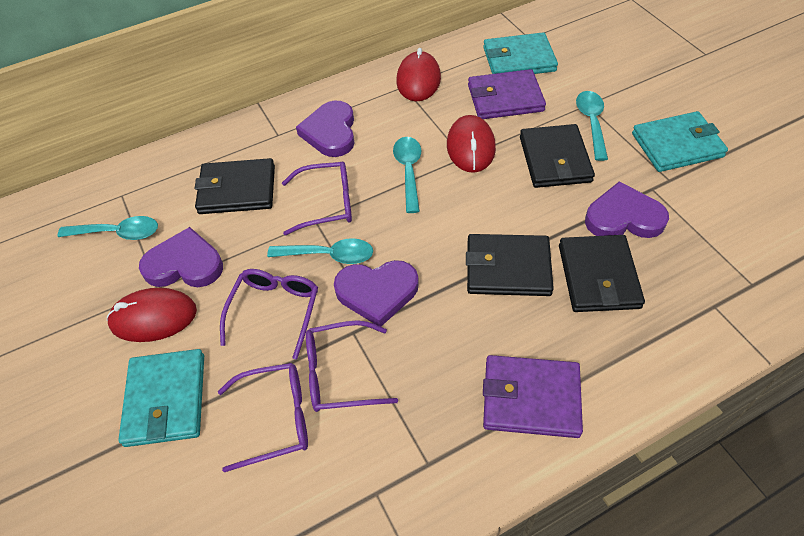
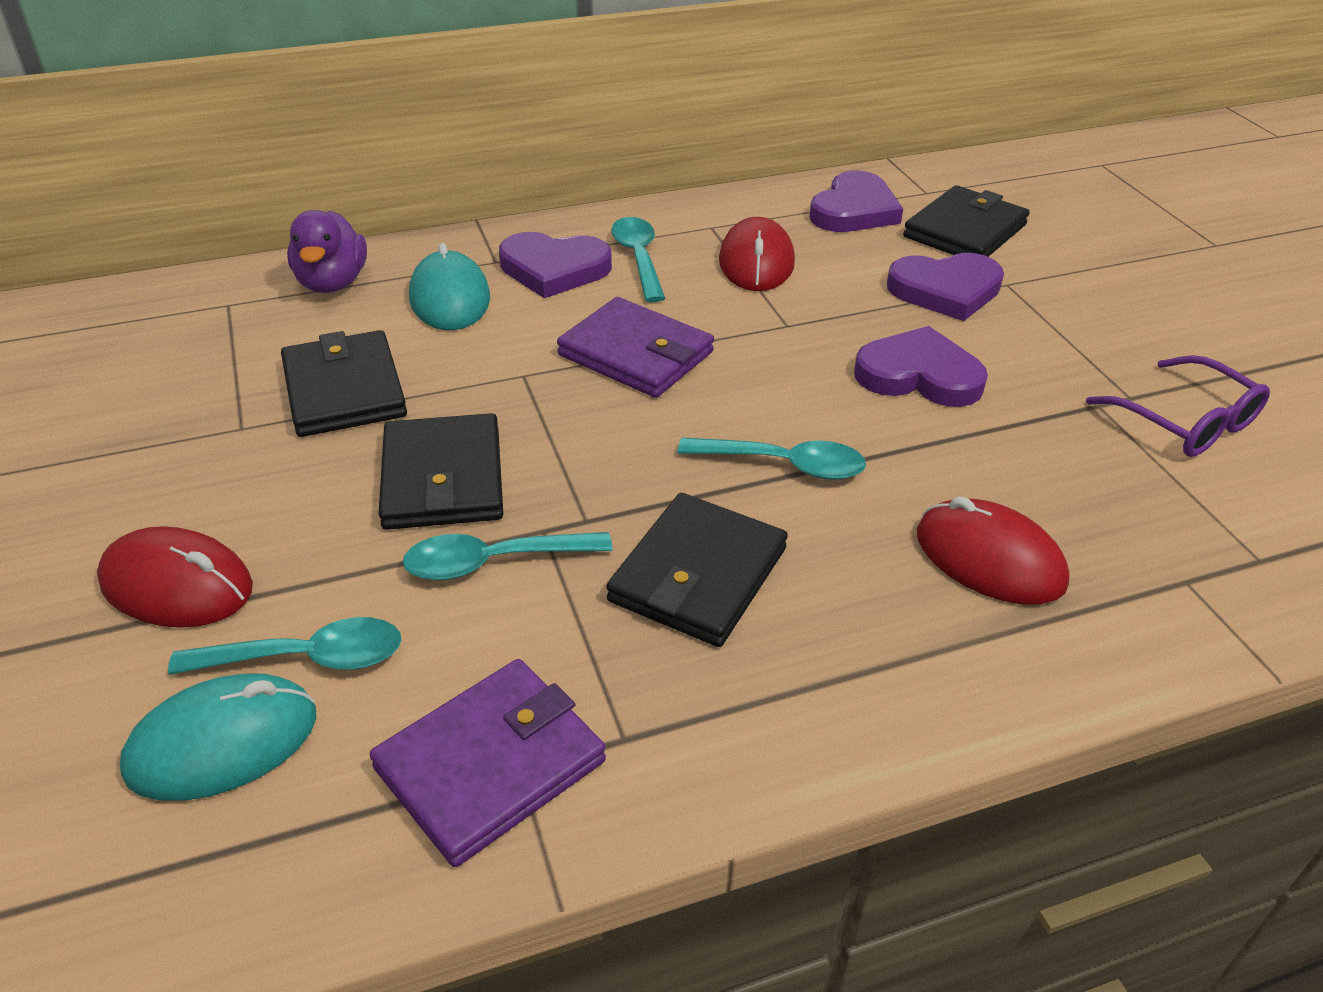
purple duck: none = 0 -> [287,210,367,293] = 1
purple glasses: [218,363,308,472] [220,269,318,360] [282,162,352,235] [306,320,398,412] = 4 -> [1086,355,1270,457] = 1
turquoise mouse: none = 0 -> [120,673,316,801] [409,243,490,330] = 2
turquoise wallet: [118,349,204,447] [483,32,558,74] [632,111,728,172] = 3 -> none = 0

